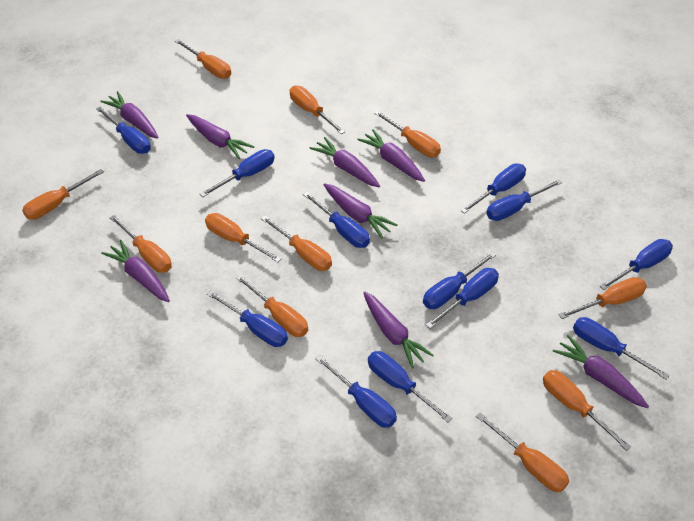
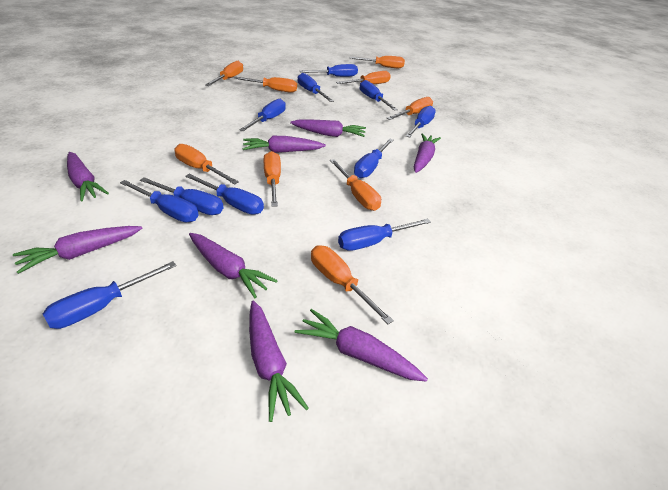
blue screwdriver: [96,107,151,154] [200,149,275,197] [207,290,288,347] [303,192,370,248] [316,355,397,428] [368,351,453,423] [423,252,496,309] [426,268,499,329] [460,164,526,214] [486,179,562,221] [573,317,670,380] [600,239,673,290] = 12 -> [43,261,177,329] [120,180,199,222] [140,177,223,215] [185,174,264,215] [239,99,286,131] [298,73,334,102] [300,64,358,77] [338,219,431,251] [354,138,394,178] [360,80,398,111] [406,106,436,138] = 11
orange screwdriver: [22,169,104,220] [110,215,172,273] [175,39,231,79] [205,213,282,262] [236,275,308,337] [261,215,332,271] [290,86,345,134] [374,110,441,157] [476,412,569,492] [543,370,631,451] [558,277,647,319] = 11 -> [174,144,239,185] [205,61,243,86] [234,77,297,93] [263,151,281,207] [311,245,394,324] [330,159,381,211] [336,71,391,84] [350,56,405,68] [387,97,433,120] = 9

